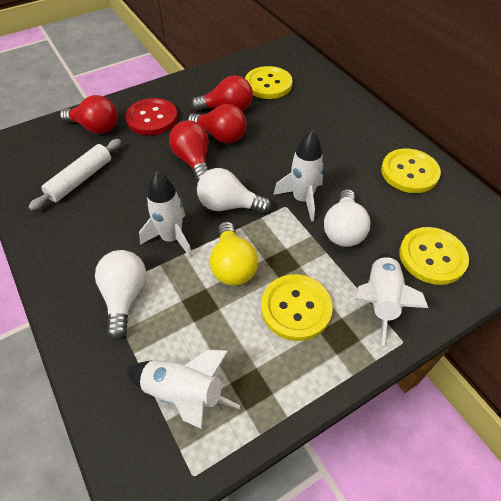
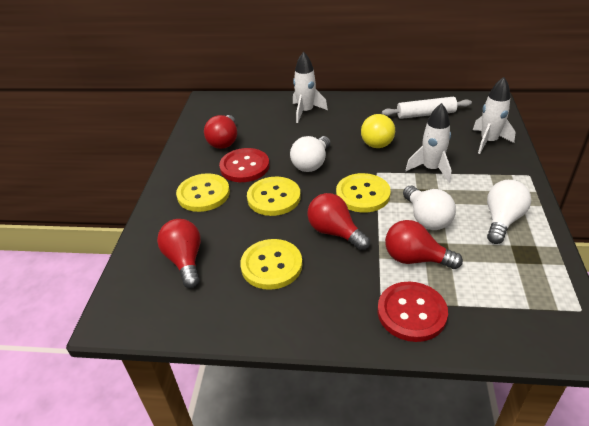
red button: [125,98,178,135] = 1 -> [219,148,269,182] [377,282,448,342] = 2
white rocket: [126,350,240,429] [139,171,193,258] [273,130,324,222] [354,253,428,346] = 4 -> [293,52,328,123] [406,103,451,183] [473,77,515,154] = 3

